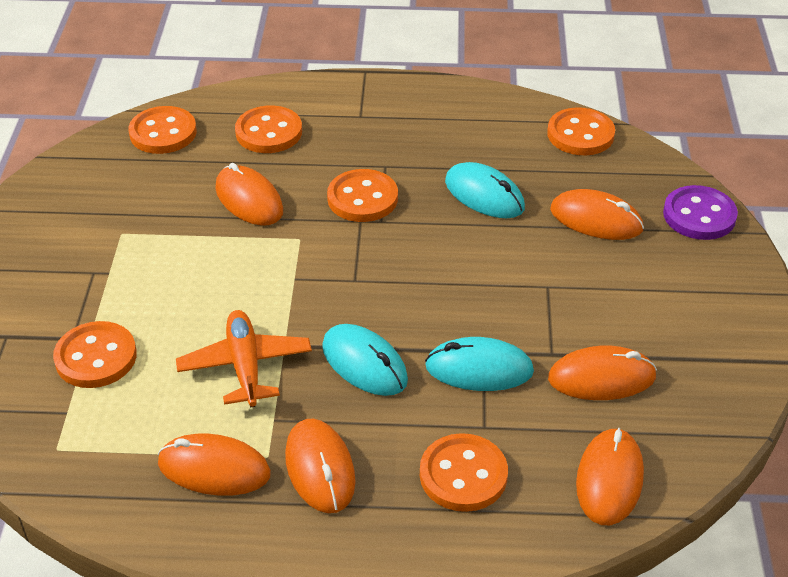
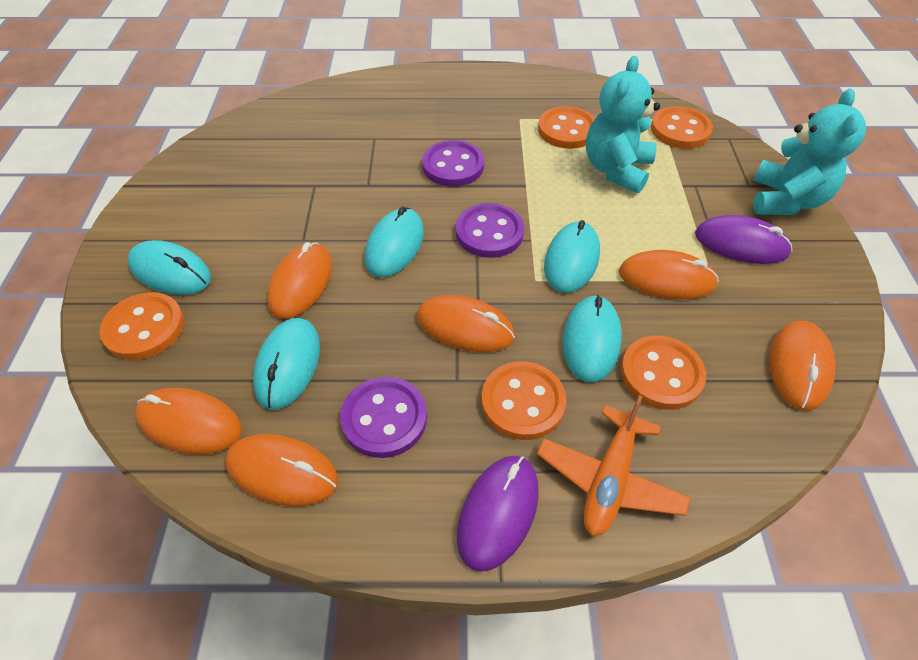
orange button: [53,321,137,388] [128,106,197,154] [235,105,302,153] [327,169,398,222] [420,433,508,512] [547,107,615,155] = 6 -> [99,292,184,360] [481,361,566,440] [538,106,595,149] [621,335,706,410] [651,106,713,149] = 5
purple button: [663,185,738,240] = 1 -> [340,377,427,458] [422,140,484,187] [456,203,524,258] = 3
purple mouse: none = 0 -> [457,455,539,572] [695,215,792,264] = 2
turquoise mouse: [322,324,408,396] [425,337,534,391] [445,162,525,218] = 3 -> [127,240,211,295] [253,318,320,410] [365,206,424,277] [544,220,600,293] [562,295,622,382] = 5
turquoise teddy bear: none = 0 -> [586,56,660,193] [753,88,866,215] = 2

